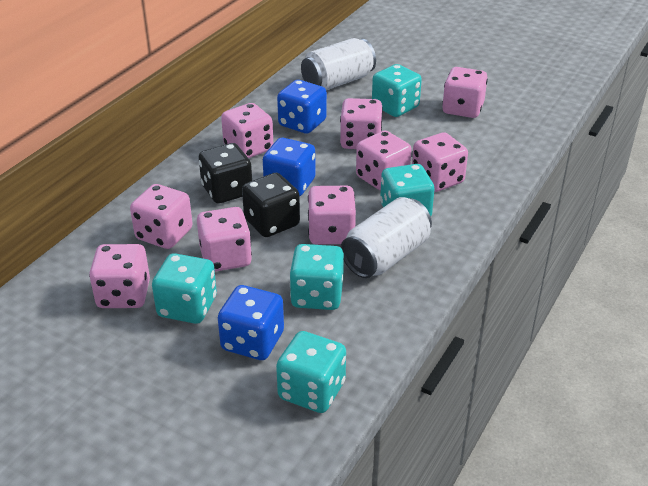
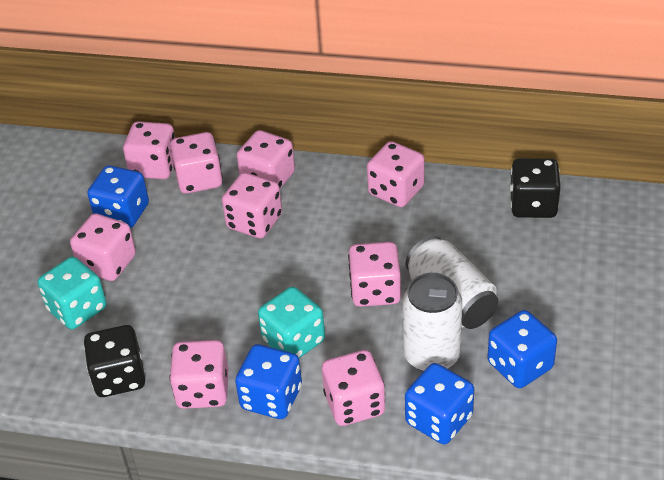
blue dice: [218,285,284,360] [263,138,315,197] [277,80,327,134] = 3 -> [87,165,149,228] [235,344,302,419] [405,363,474,444] [487,310,557,388] = 4
turquoise dice: [152,253,217,324] [276,331,346,413] [289,244,344,310] [372,64,422,117] [380,164,434,216] = 5 -> [37,256,107,329] [258,286,325,358] = 2

